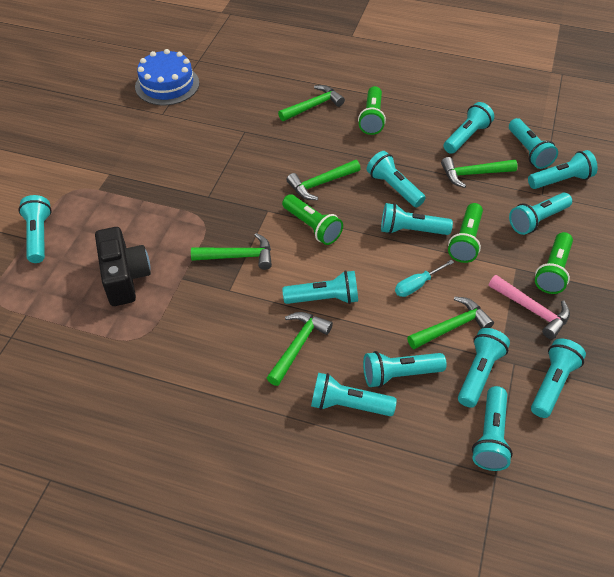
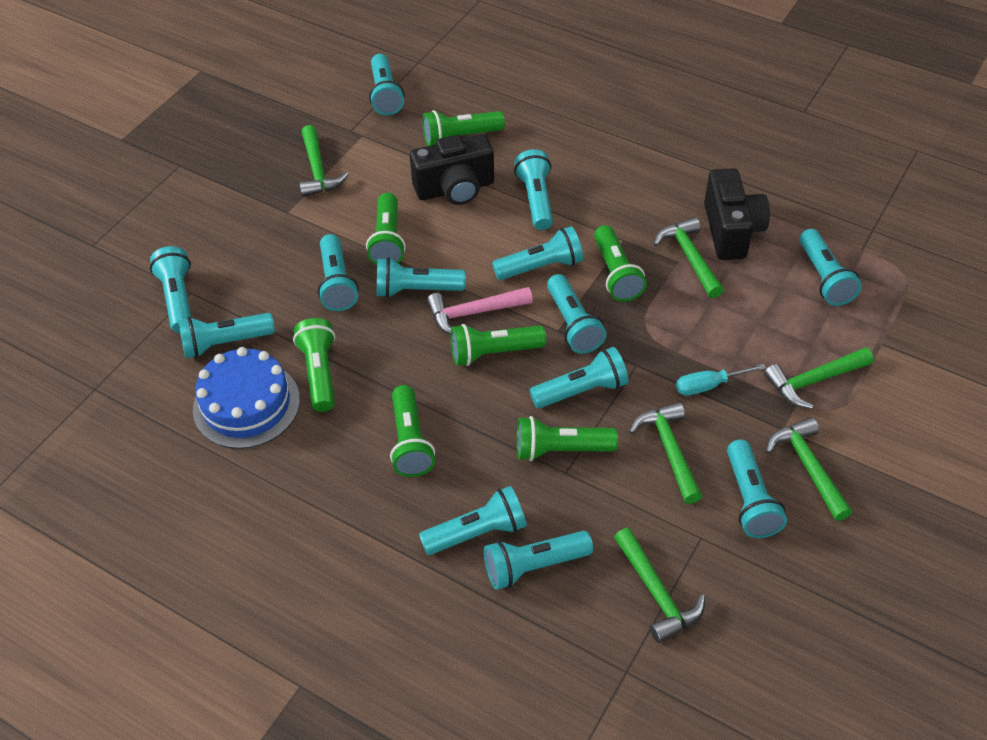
black camera: [95,227,151,306] = 1 -> [410,134,494,205] [704,168,770,260] = 2
green flashlight: [282,194,343,245] [358,86,386,135] [448,203,483,263] [535,232,573,294] = 4 -> [293,318,335,412] [366,193,406,265] [390,385,435,477] [422,110,505,146] [451,324,546,366] [517,416,618,461] [594,225,647,302] = 7

